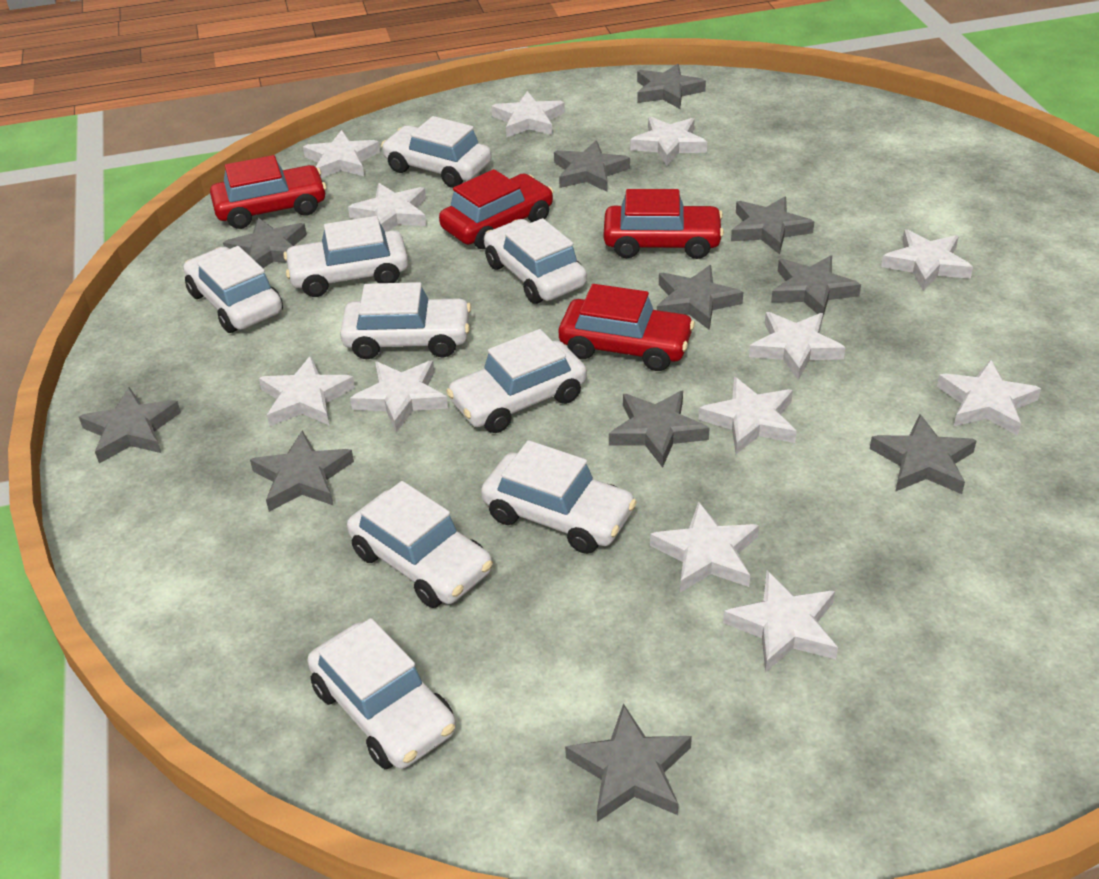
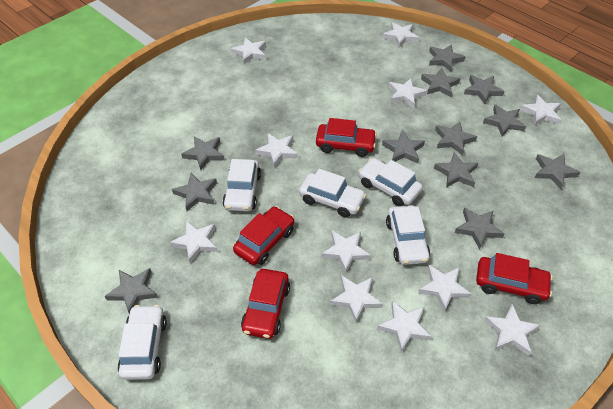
grey star: [79,387,181,463] [223,218,307,268] [250,430,354,512] [554,140,630,192] [565,703,692,822] [609,390,710,468] [637,64,706,109] [657,265,743,330] [731,197,814,254] [771,255,861,319] [870,414,977,494] = 11 -> [104,268,158,315] [172,173,217,211] [181,136,224,170] [382,130,425,164] [421,68,460,97] [429,44,465,72] [434,152,478,188] [435,122,477,155] [455,207,505,249] [464,75,505,104] [483,104,526,137] [535,154,580,189] = 12
white car: [183,246,283,333] [283,216,408,297] [307,618,456,769] [340,282,471,359] [347,481,493,608] [381,116,492,188] [446,329,587,433] [481,440,637,554] [484,218,587,304] = 9 -> [118,305,167,380] [223,159,261,212] [299,169,366,218] [358,158,423,206] [386,205,430,265] = 5
white star: [259,356,355,426] [303,130,380,178] [348,183,426,231] [350,361,448,433] [491,91,565,137] [630,117,707,166] [650,501,759,592] [699,377,797,454] [723,571,838,672] [749,312,846,380] [881,229,973,291] [937,359,1041,436] = 12 -> [170,221,218,263] [231,38,266,64] [255,133,298,168] [321,231,371,273] [330,275,383,323] [377,300,432,352] [383,22,419,48] [389,78,427,108] [418,264,471,312] [484,304,540,356] [520,95,561,126] = 11

